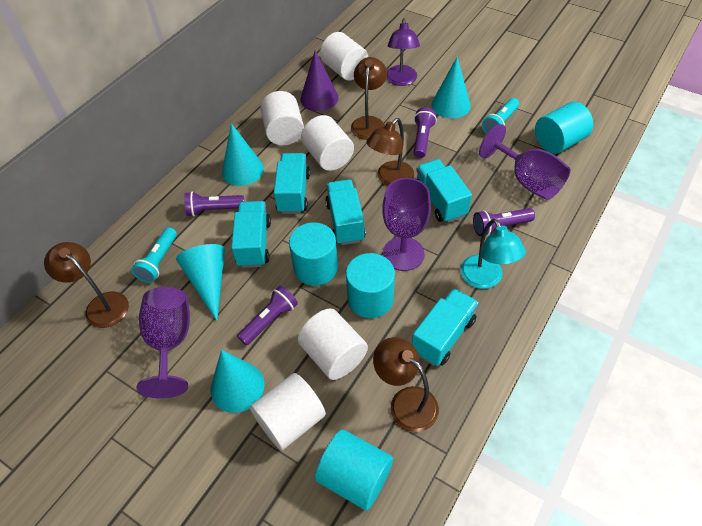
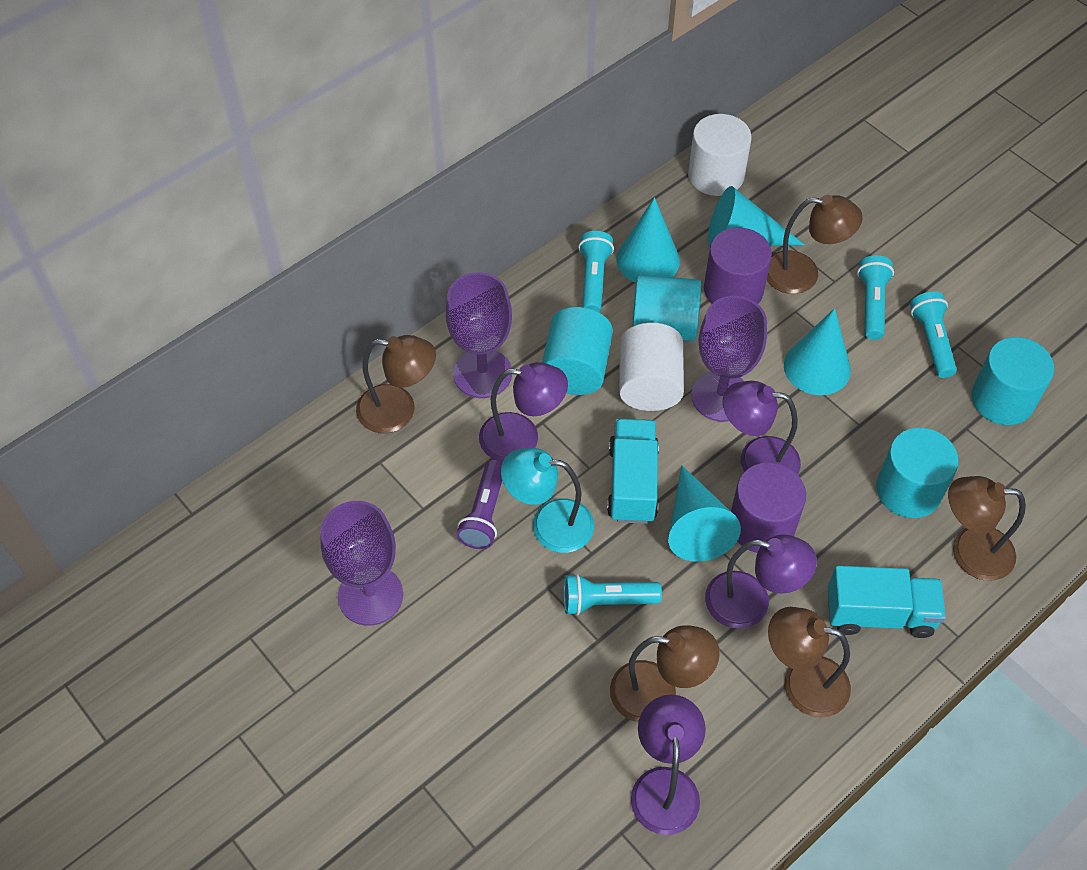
brown lamp: [44,242,129,328] [351,57,387,140] [366,118,414,186] [373,337,439,432] = 4 -> [356,335,436,433] [610,625,720,722] [766,195,863,294] [768,607,851,718] [948,476,1026,581] = 5
purple cone: [300,51,339,111] = 1 -> none = 0
purple cylinder: none = 0 -> [704,228,772,304] [731,462,806,553] = 2
purple flashlight: [184,191,244,216] [237,286,298,345] [413,107,437,158] [473,208,535,236] = 4 -> [456,460,502,549] = 1
purple lamp: [387,18,420,86] = 1 -> [479,362,568,462] [631,695,706,835] [705,534,817,629] [723,381,801,475] = 4
turquoise flashlight: [131,227,177,283] [482,98,519,134] = 2 -> [563,573,662,616] [578,231,614,312] [857,255,894,340] [910,292,957,378] = 4
turquoise truck: [231,201,271,268] [274,153,310,214] [325,179,366,245] [412,288,479,366] [416,159,472,223] = 5 -> [607,419,659,524] [828,566,946,638] = 2
white cylinder: [250,373,326,450] [260,91,304,145] [298,309,368,380] [301,115,354,171] [320,32,368,80] = 5 -> [619,323,684,411] [688,114,752,196] = 2

